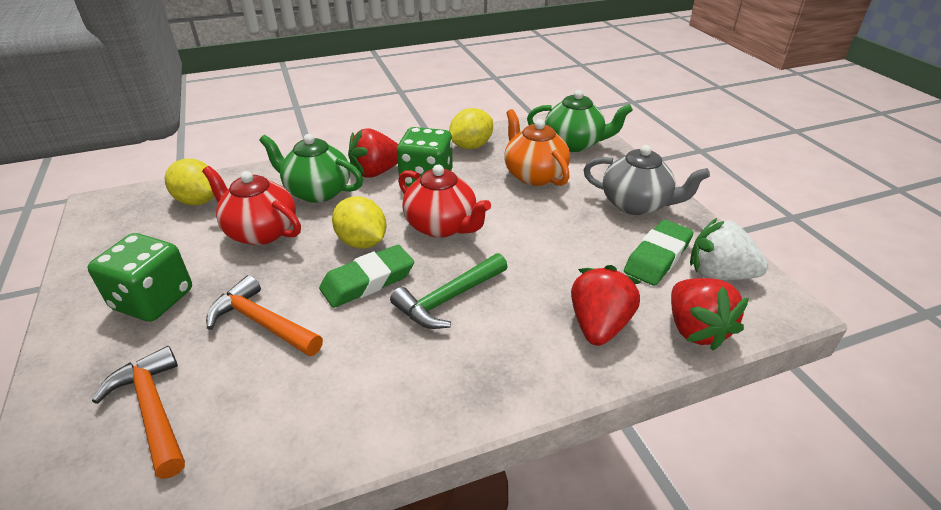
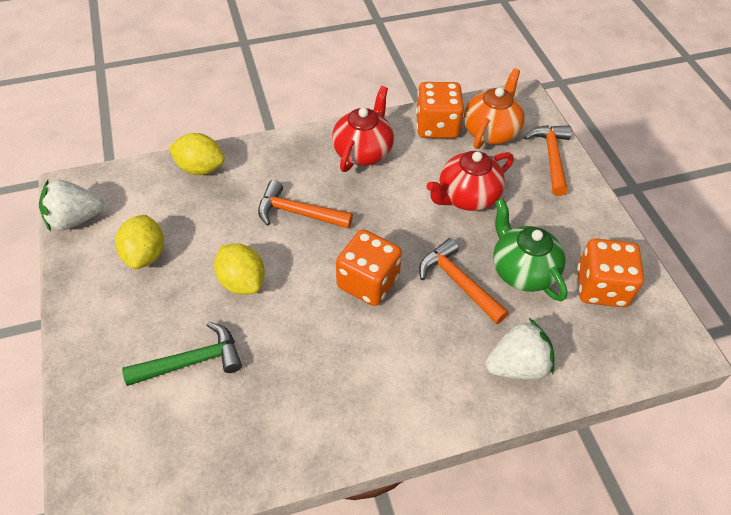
green dice: [88,233,192,322] [397,127,453,187] = 2 -> none = 0
green eraser: [319,245,414,308] [624,220,694,286] = 2 -> none = 0
green teapot: [259,134,363,203] [527,90,633,152] = 2 -> [493,199,568,301] = 1
grey teapot: [584,145,710,215] = 1 -> none = 0
orange dice: none = 0 -> [336,229,402,306] [416,82,464,138] [577,239,644,307] = 3
orange hammer: [92,346,185,479] [206,275,323,356] = 2 -> [258,180,353,229] [419,238,509,324] [524,125,572,196] = 3
red strawberry: [348,128,398,178] [571,265,641,346] [671,278,749,351] = 3 -> none = 0
white strawberry: [690,218,768,280] = 1 -> [39,180,104,232] [485,318,555,380] = 2

